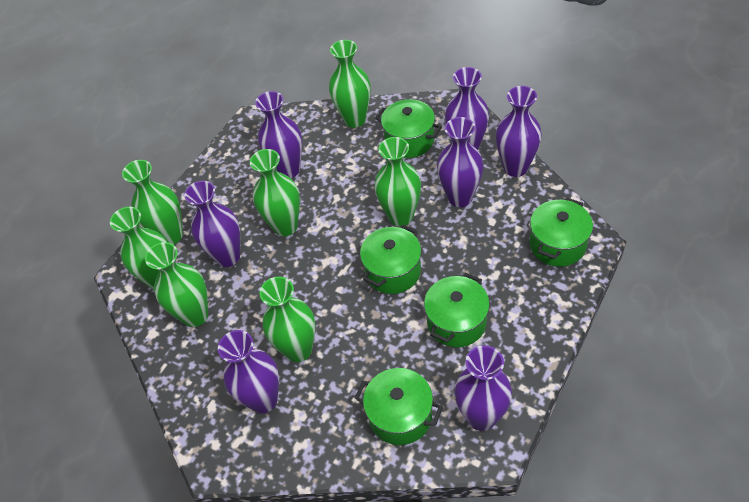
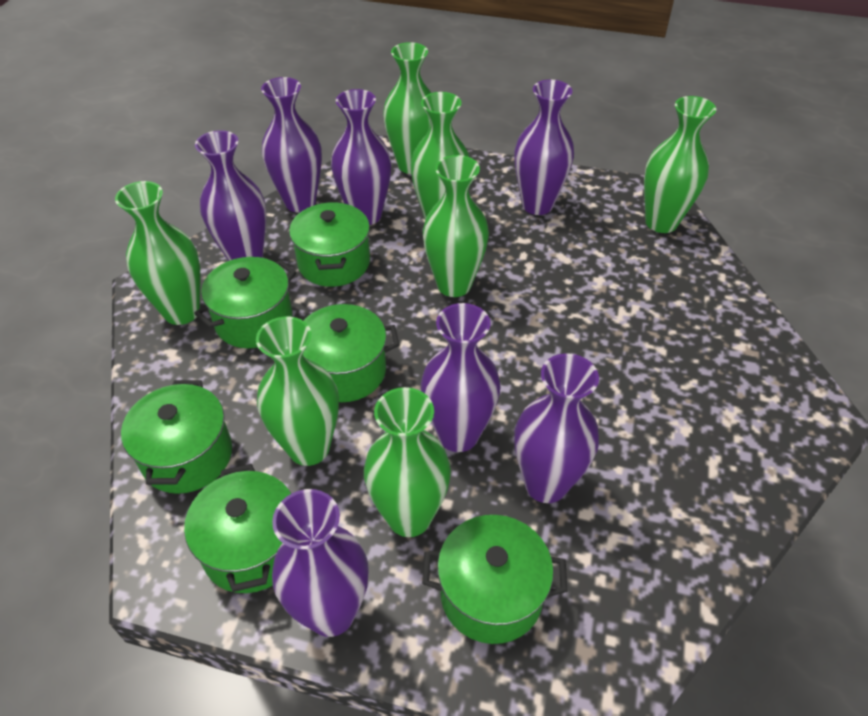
green pot: [355,368,443,445] [360,225,421,294] [375,99,442,158] [424,273,490,347] [529,197,593,267] = 5 -> [121,380,232,494] [184,464,291,593] [194,257,296,348] [289,202,370,287] [303,304,399,402] [422,515,568,644] = 6

